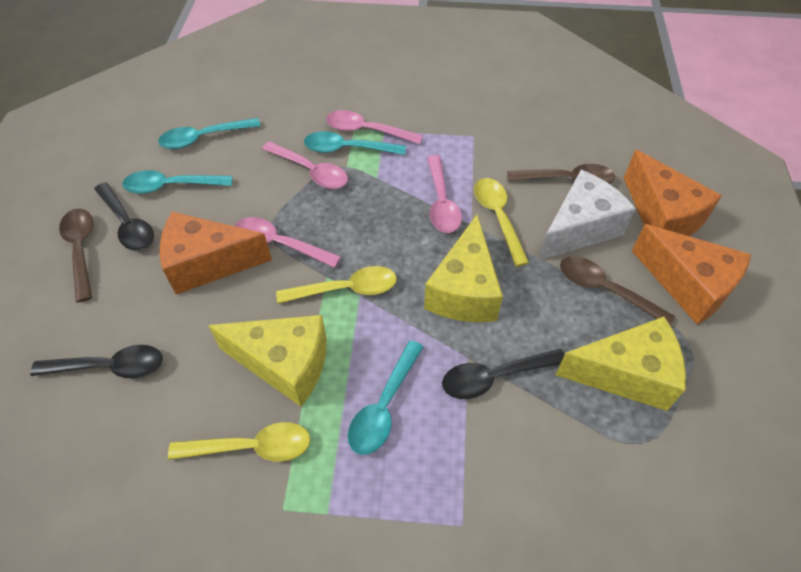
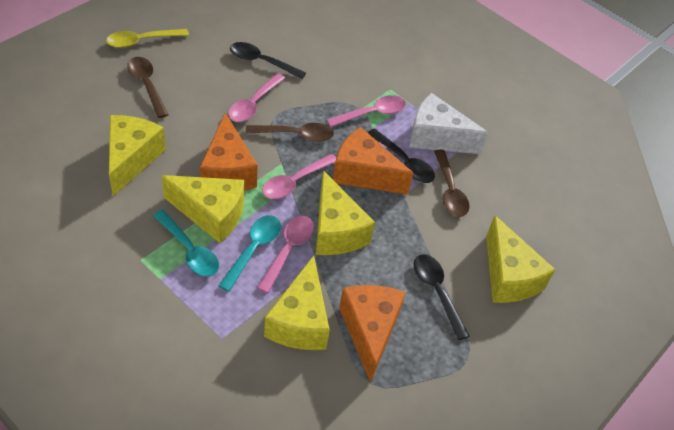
turquoise spoon: [122,170,232,194] [158,118,261,149] [304,131,406,155] [348,340,424,455] = 4 -> [153,210,219,276] [219,215,281,292] = 2
yellow cheese: [208,315,327,407] [424,215,503,322] [556,317,686,411] = 3 -> [109,115,166,196] [162,175,244,243] [264,256,330,350] [316,170,375,255] [486,215,555,303] = 5
yellow spoon: [168,422,310,462] [276,266,397,304] [474,178,529,267] = 3 -> [106,29,189,48] = 1

